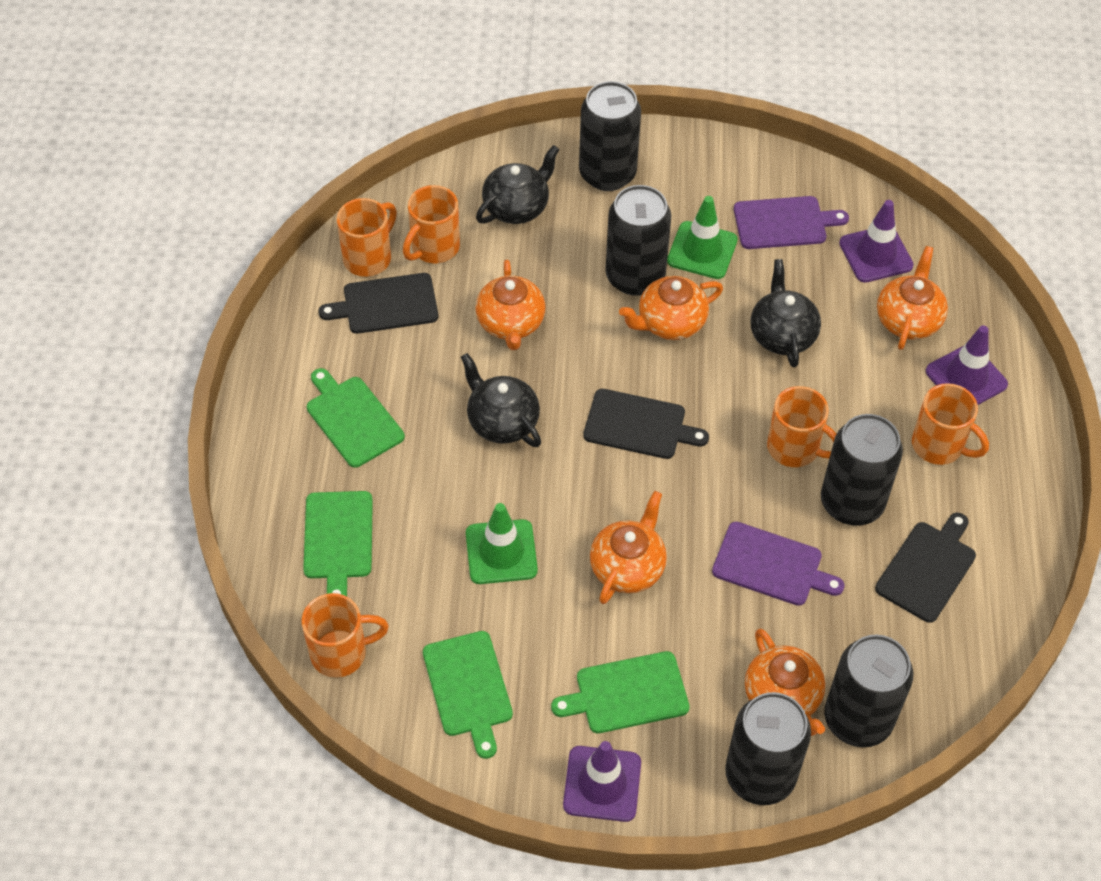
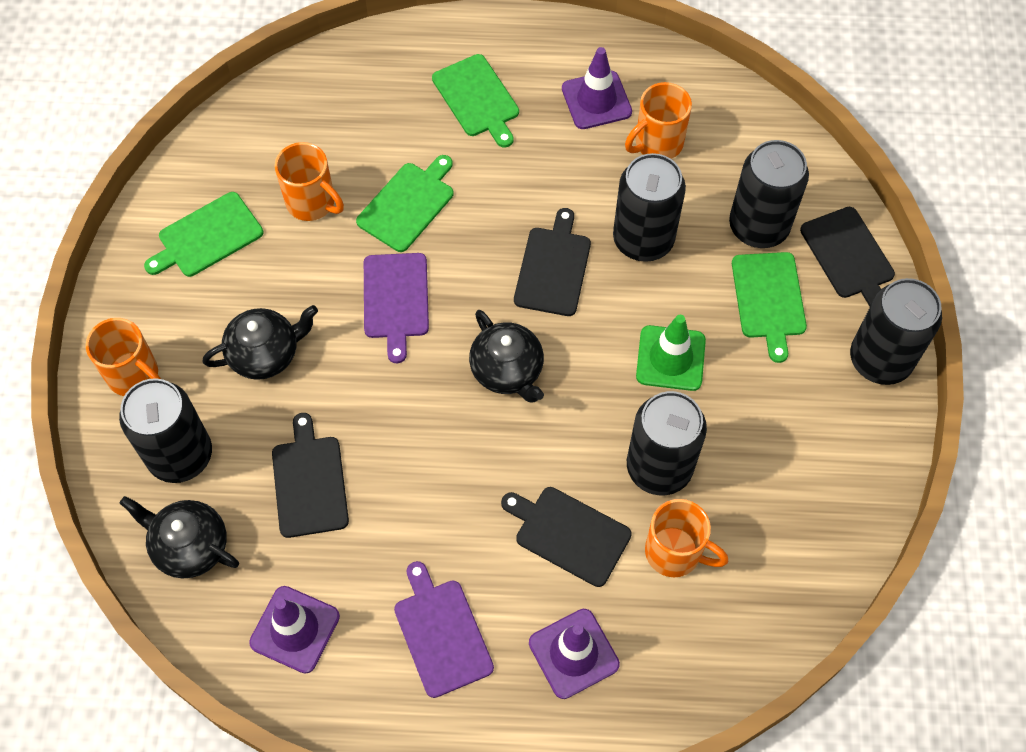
black cutting board: [318,273,438,334] [583,389,709,459] [875,513,976,623] = 3 -> [272,413,349,538] [501,487,632,587] [514,208,591,316] [800,207,895,307] = 4
green traffic cone: [466,503,538,584] [667,196,738,279] = 2 -> [636,315,706,391] = 1
orange mug: [301,593,389,678] [337,198,397,277] [403,185,460,264] [767,386,837,467] [912,383,989,465] = 5 -> [86,318,161,396] [275,142,344,221] [625,82,692,159] [645,499,728,577] = 4
orange teapot: [476,260,545,350] [590,491,667,604] [619,276,723,340] [745,628,825,736] [877,246,948,350] = 5 -> none = 0

